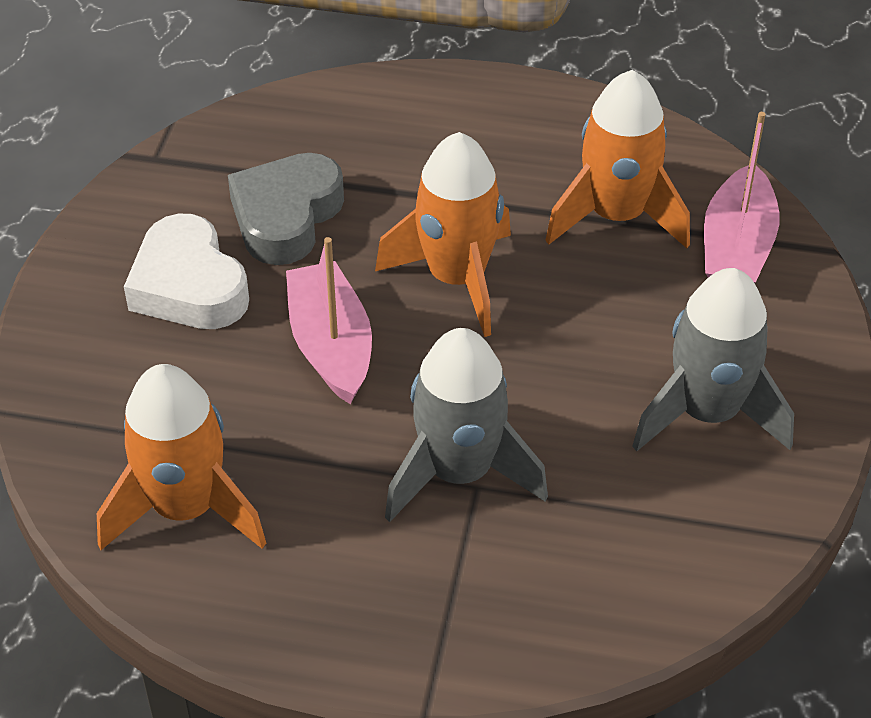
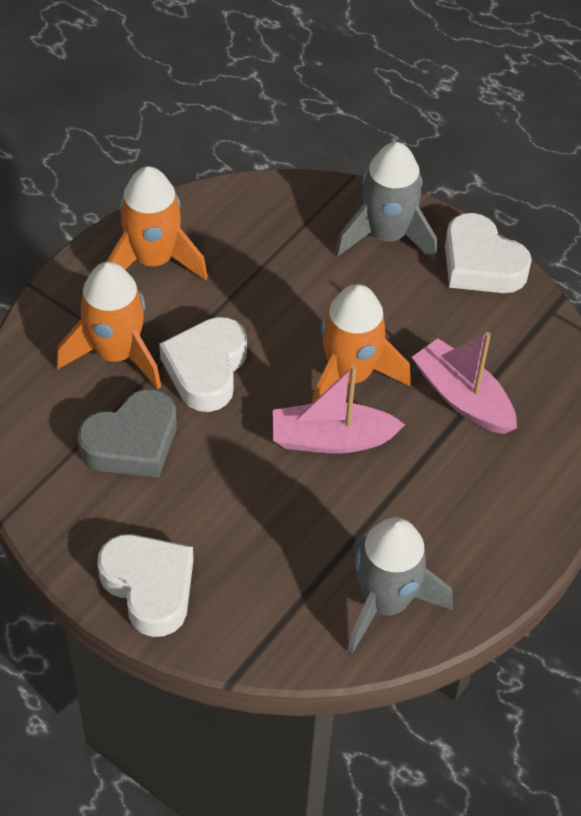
white heart: [124,214,249,329] = 1 -> [98,534,193,637] [159,317,247,412] [445,213,532,293] = 3

